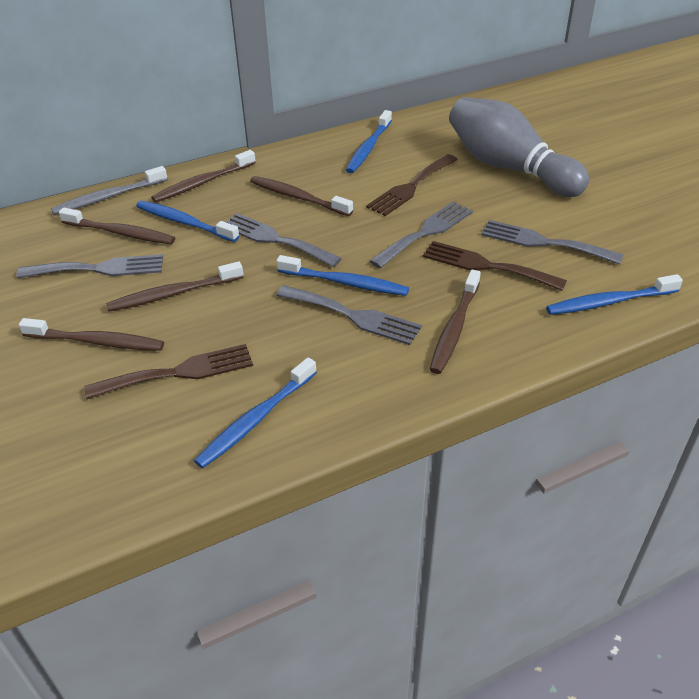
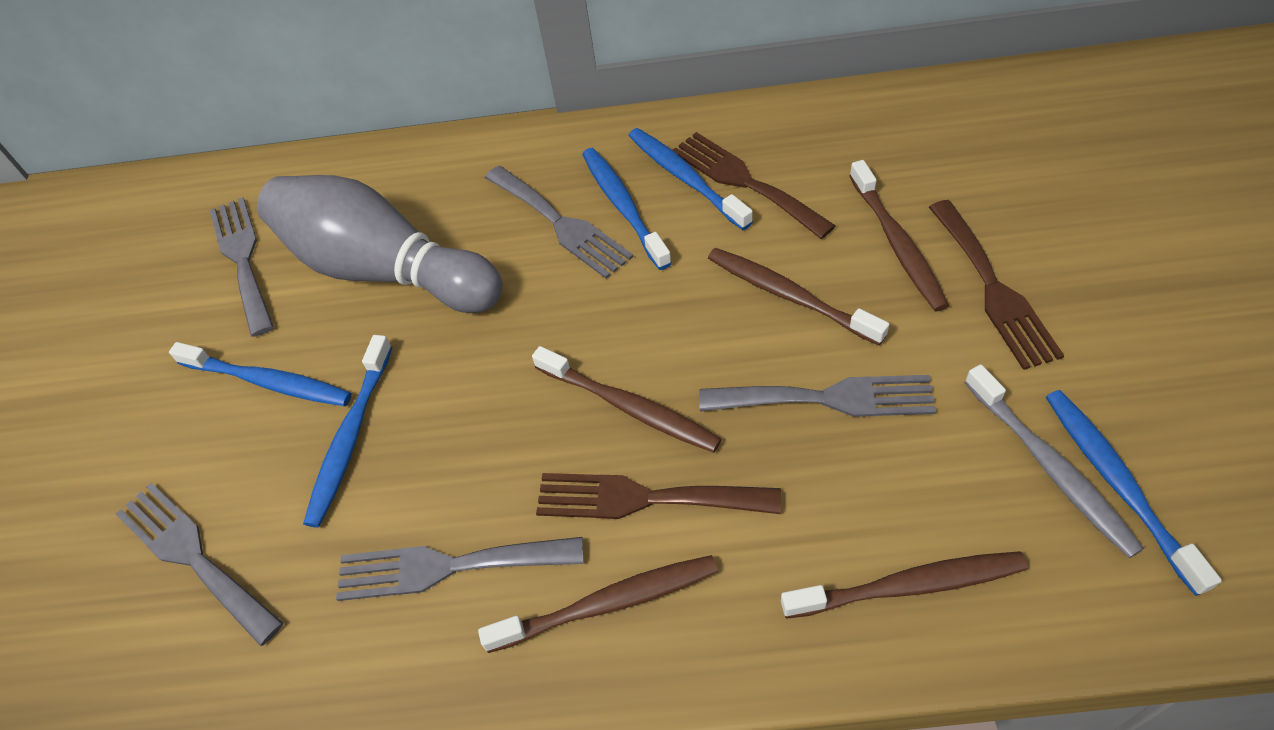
brown toothbrush: [19,318,164,351] [59,208,175,244] [106,261,243,312] [151,150,256,202] [250,176,353,216] [430,270,481,374] = 6 -> [478,555,718,653] [532,346,722,453] [708,248,889,345] [781,551,1028,619] [849,160,949,311] = 5

